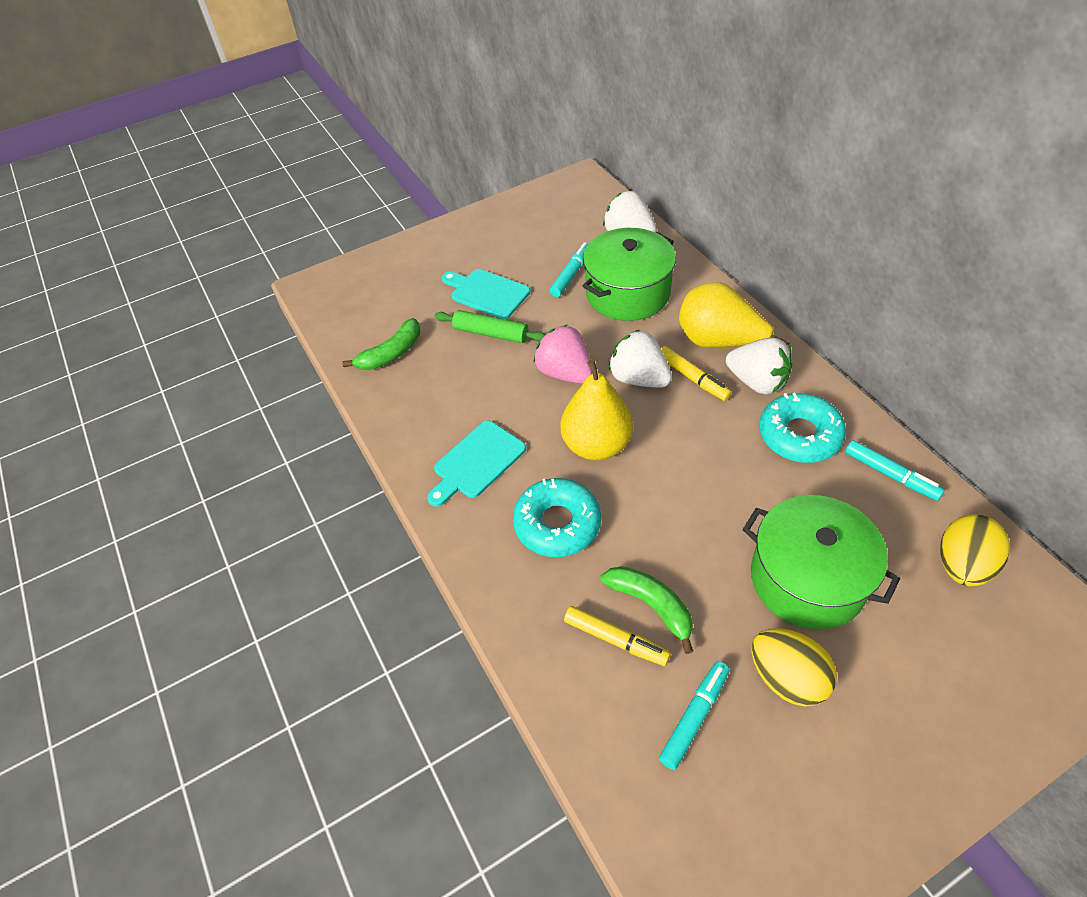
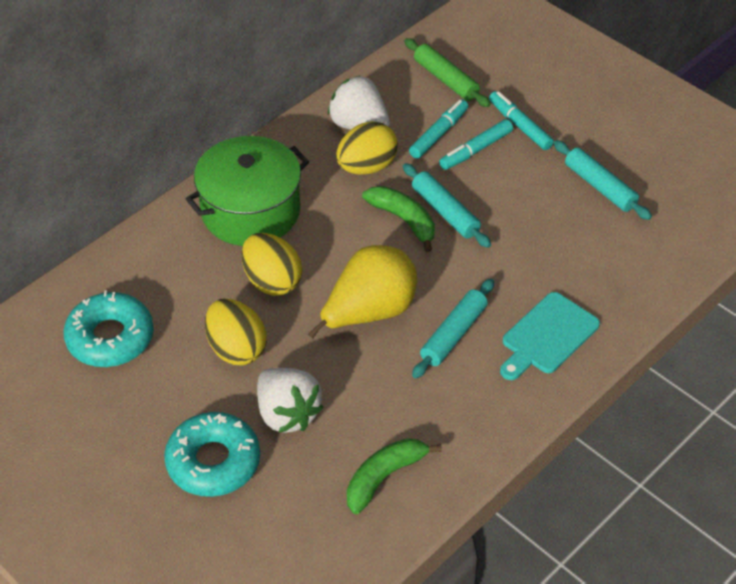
green pot: [583,228,676,321] [743,495,900,630] = 2 -> [185,136,309,246] = 1
pink strawberry: [534,325,593,384] = 1 -> none = 0
turquoise cutting board: [427,421,526,507] [442,269,530,319] = 2 -> [500,292,600,380] = 1
turquoise rolling pin: none = 0 -> [403,163,491,248] [412,279,494,379] [554,140,652,220] = 3
white strawberry: [603,191,657,232] [608,330,672,388] [726,338,792,395] = 3 -> [257,368,324,433] [328,75,390,130] = 2
yellow egg: [751,628,837,707] [940,514,1010,586] = 2 -> [205,299,267,365] [241,233,302,296] [336,121,398,175] = 3
yellow marker: [564,606,671,666] [661,346,732,401] = 2 -> none = 0
yellow pear: [560,360,633,460] [679,282,790,348] = 2 -> [308,245,417,338] = 1

